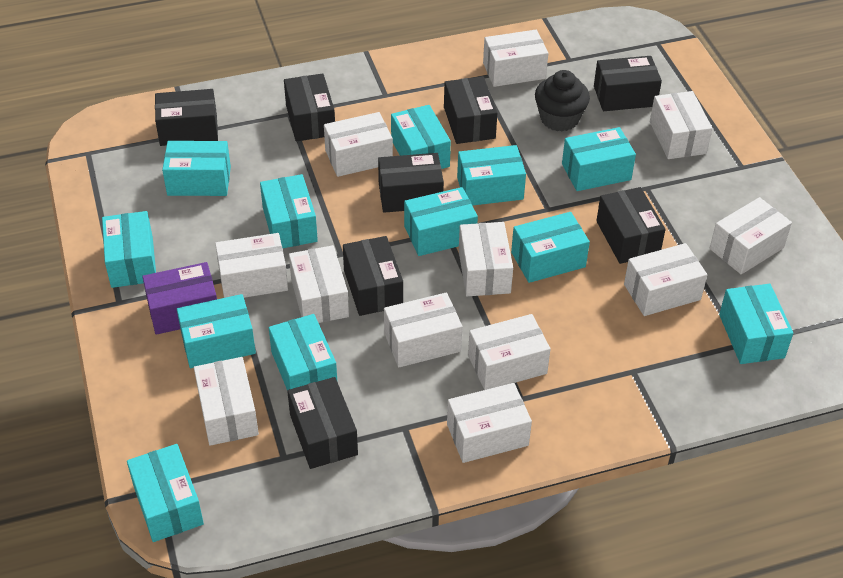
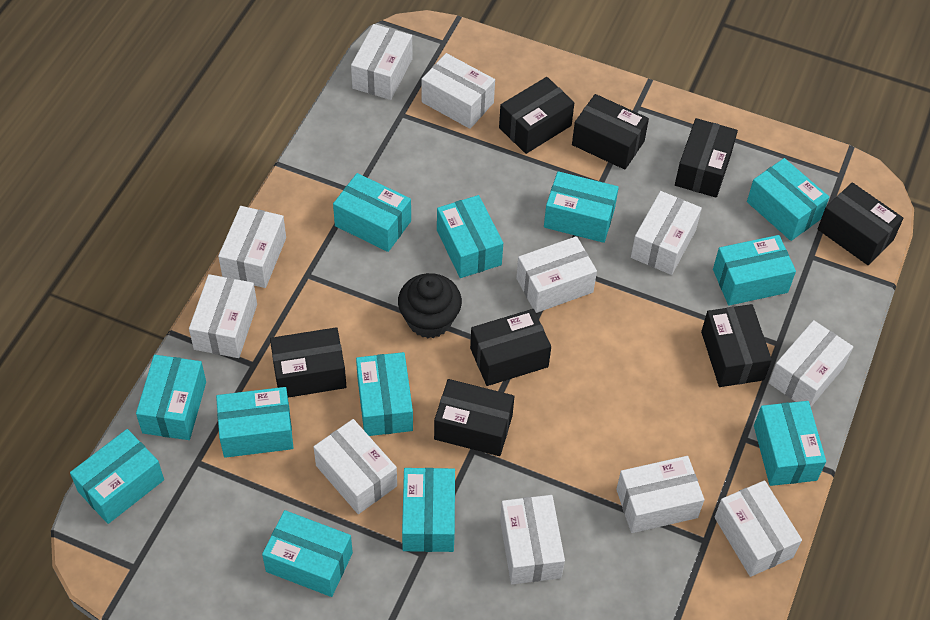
purple box: [142,262,217,335] = 1 -> none = 0
white box: [194,357,259,446] [215,233,288,298] [289,245,349,323] [324,112,393,177] [384,292,463,367] [447,383,532,463] [459,222,513,296] [468,314,551,390] [483,30,548,87] [624,243,707,316] [650,91,713,159] [710,197,792,274] = 12 -> [189,274,257,358] [218,206,286,288] [314,419,397,514] [351,24,412,100] [422,53,495,129] [500,495,565,584] [516,236,597,313] [616,456,704,533] [631,191,702,275] [715,480,802,577] [769,320,853,407] = 11

